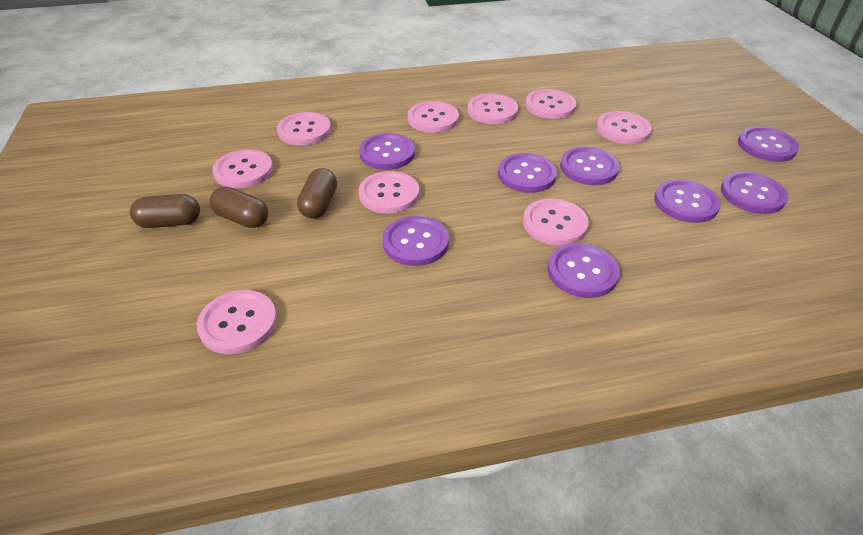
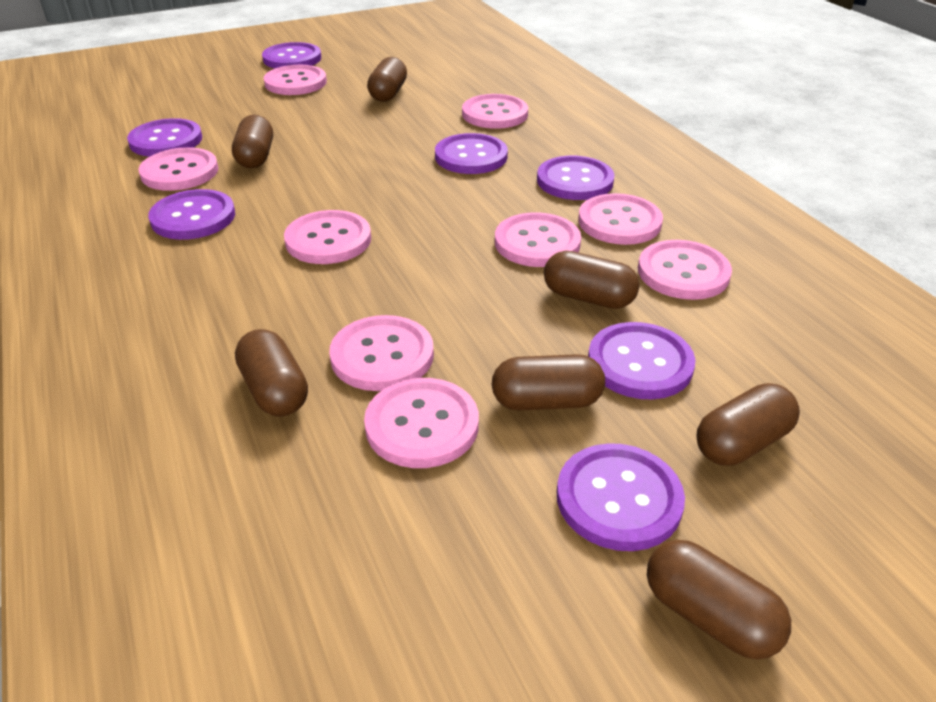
brown capsule: [130,194,200,228] [210,186,268,228] [297,168,337,219] = 3 -> [232,115,273,168] [235,329,308,416] [367,57,407,102] [492,354,605,410] [544,251,639,309] [647,540,791,660] [697,383,800,466] = 7
purple button: [359,133,415,170] [382,216,449,266] [498,153,557,193] [547,243,620,298] [560,147,619,185] [654,179,721,223] [721,171,788,214] [738,126,799,162] = 8 -> [127,118,202,157] [148,189,235,240] [262,42,321,68] [435,133,508,174] [537,156,615,200] [557,443,685,551] [588,322,695,399] = 7

